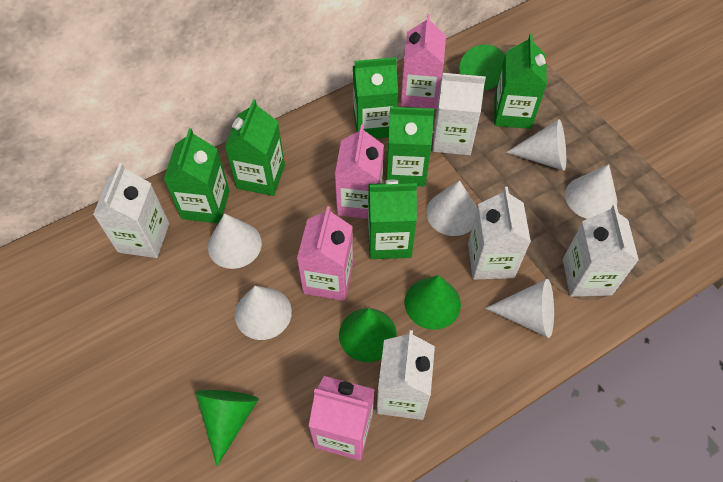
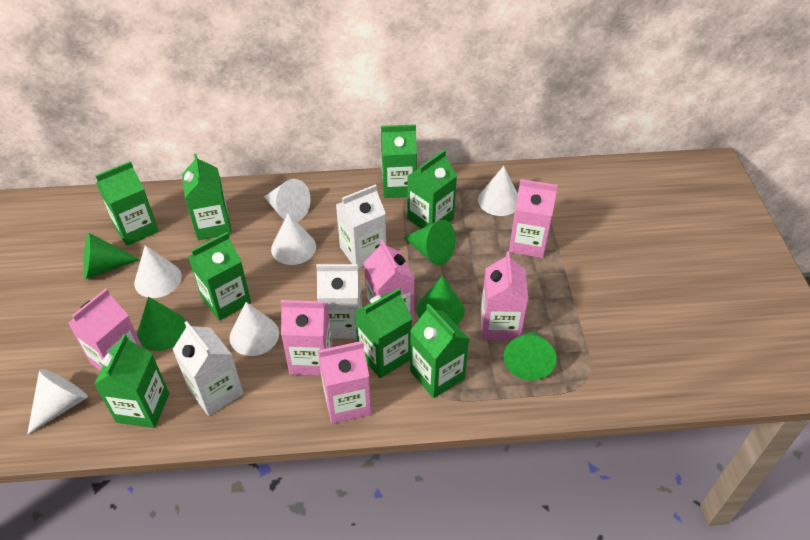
green carton: [164,128,230,223] [225,99,285,196] [353,57,398,139] [368,180,417,259] [386,107,434,187] [494,34,547,129] = 6 -> [94,334,169,428] [95,161,159,246] [182,153,232,240] [188,232,251,321] [355,288,412,378] [381,124,417,198] [407,150,457,229] [410,304,469,398] = 8
green cone: [195,390,259,466] [339,308,397,362] [404,275,461,330] [459,44,505,90] = 4 -> [83,232,140,279] [137,297,186,351] [403,220,456,266] [417,276,465,325] [504,330,557,380] = 5
pink carton: [297,206,353,301] [309,376,375,461] [335,125,384,219] [401,14,446,109] = 4 -> [68,288,142,371] [281,300,333,376] [318,341,371,424] [364,239,415,321] [481,252,528,341] [509,179,558,258] = 6
white carton: [93,163,169,258] [376,330,435,420] [432,73,486,155] [468,187,531,280] [563,204,639,297] = 5 -> [172,321,243,416] [316,264,362,339] [336,184,386,268] = 3

